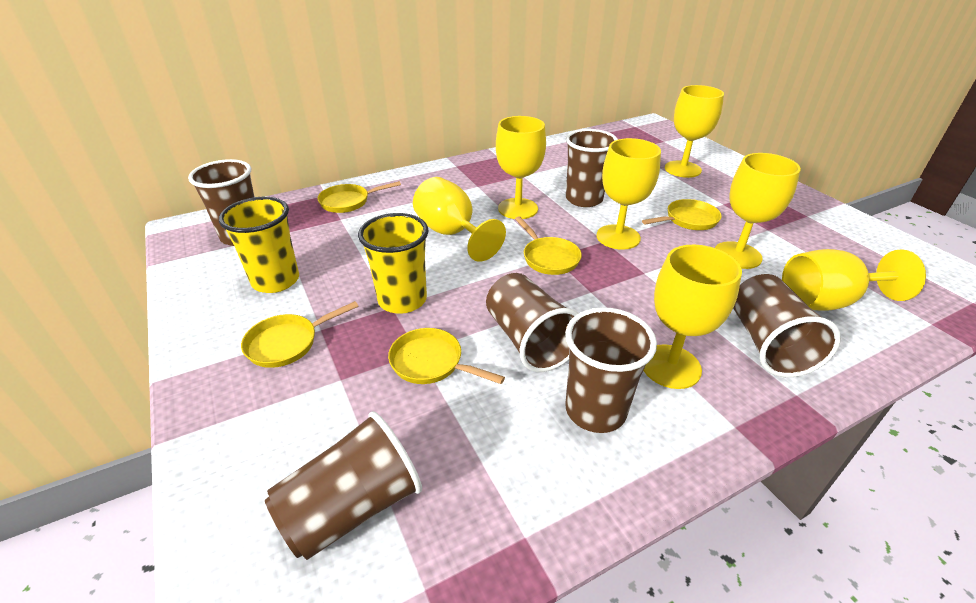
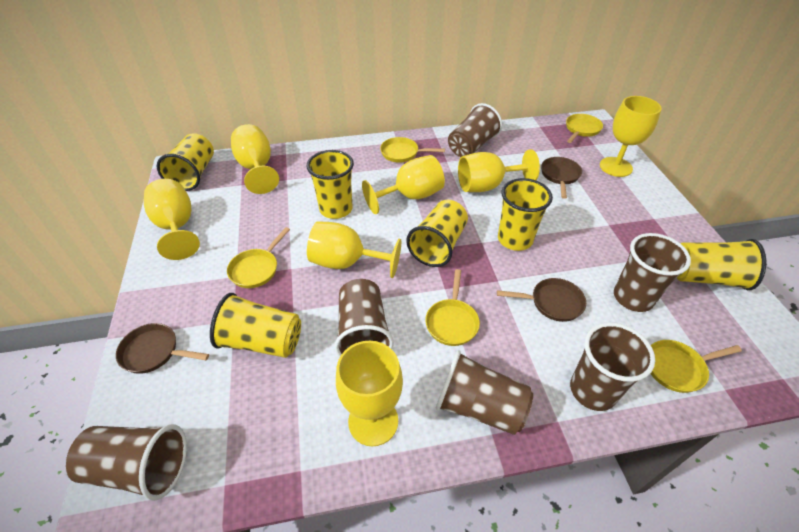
brown pan: none = 0 -> [116,323,209,374] [497,278,586,322] [541,157,582,199] = 3
yellow cup: [219,197,299,293] [358,213,429,314] = 2 -> [157,133,214,191] [210,293,301,358] [307,150,354,219] [406,200,468,267] [498,178,553,251] [677,239,766,290] = 6

